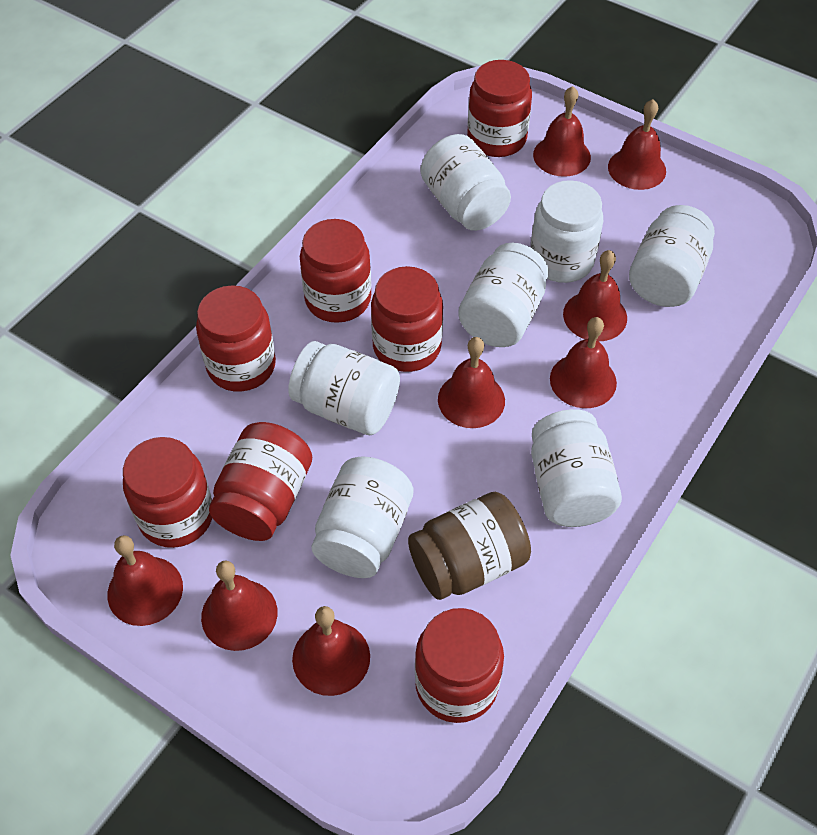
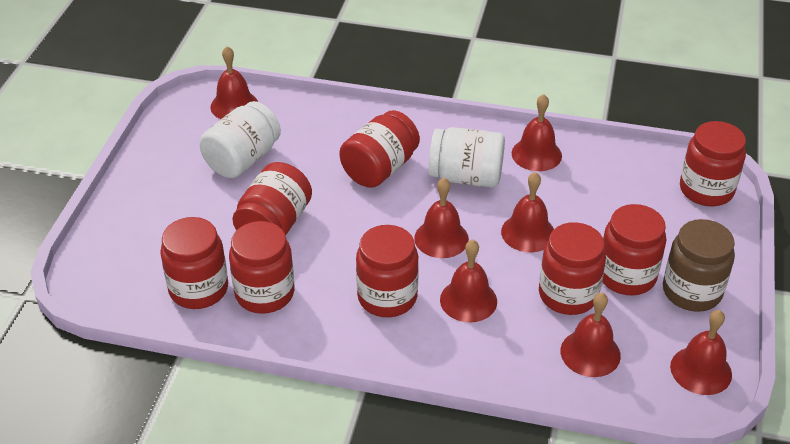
red bell: [107,535,183,626] [201,561,277,651] [292,606,370,696] [438,337,505,428] [533,86,591,177] [550,317,617,408] [563,250,627,341] [608,99,666,190] = 8 -> [210,46,258,119] [414,178,469,258] [440,240,497,323] [501,172,554,252] [512,94,562,171] [561,293,621,377] [670,310,732,395] = 7
red jar: [123,437,212,548] [196,285,276,392] [209,422,312,541] [300,219,371,323] [371,266,443,372] [415,608,504,723] [467,60,532,157] = 7 -> [160,217,228,309] [229,221,294,314] [233,162,312,235] [339,110,420,188] [356,225,419,317] [539,222,606,315] [602,204,666,295] [680,121,746,206] = 8
white jar: [288,341,400,435] [312,457,413,578] [421,134,511,231] [458,243,549,347] [531,180,603,283] [531,409,622,527] [629,205,715,307] = 7 -> [199,101,281,178] [428,127,505,187] = 2

